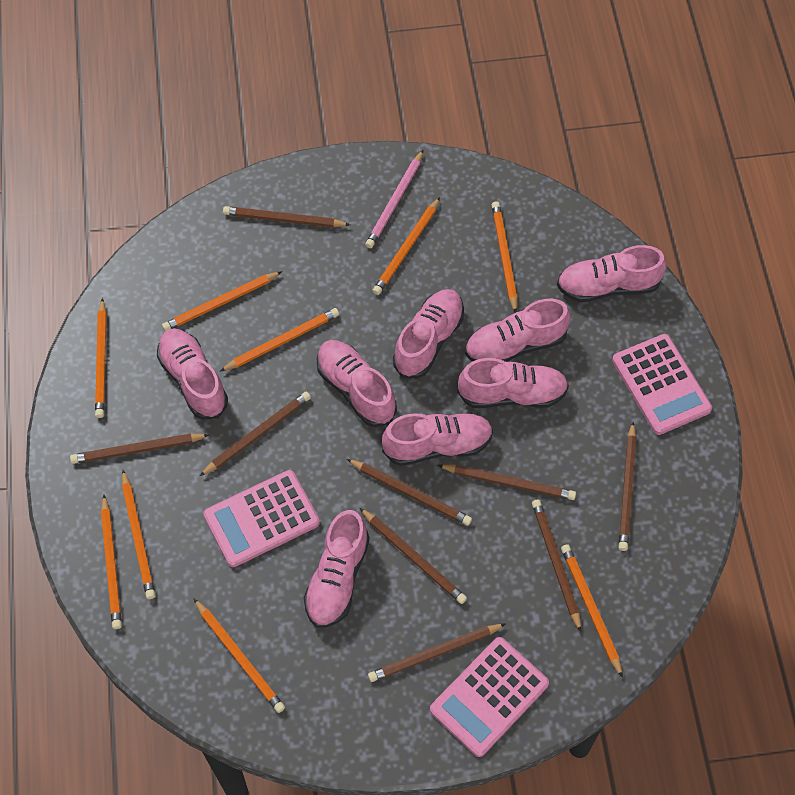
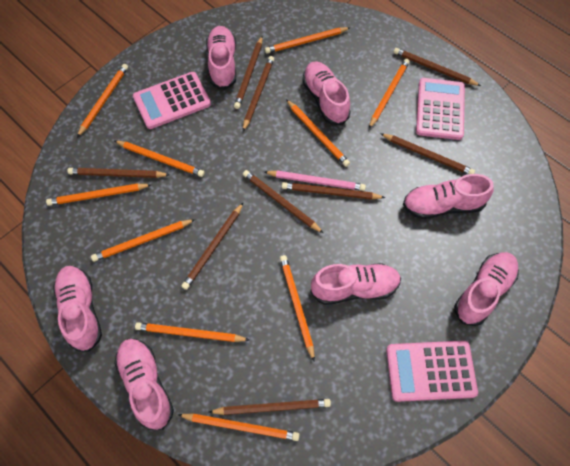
orange pencil: [95,298,106,418] [101,495,122,629] [122,470,155,599] [162,271,282,331] [194,599,285,713] [220,308,339,371] [372,197,440,295] [492,201,517,313] [561,544,623,678] = 9 -> [46,183,152,206] [77,64,128,137] [91,219,195,262] [115,141,204,177] [135,322,249,342] [178,414,300,441] [265,27,350,54] [280,255,315,362] [286,99,350,167] [369,59,410,129] = 10
pink shoe: [157,328,228,420] [304,510,370,628] [317,340,397,427] [382,413,493,466] [393,289,464,378] [457,358,569,408] [465,299,570,362] [557,245,666,302] = 8 -> [53,266,102,352] [114,339,174,430] [206,26,236,90] [302,61,351,125] [310,263,401,305] [403,174,494,219] [454,252,519,326] = 7

